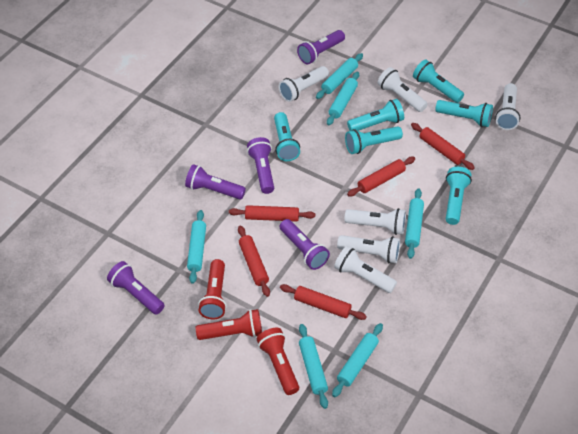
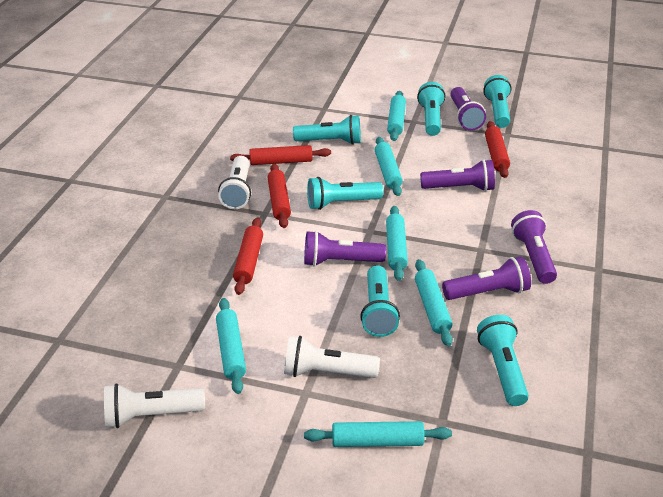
red flashlight: [196,309,262,340] [198,259,227,319] [257,328,299,395] = 3 -> none = 0
red rolling pin: [229,205,315,222] [238,226,270,297] [280,284,367,320] [347,157,415,196] [411,123,475,170] = 5 -> [230,145,331,165] [233,218,263,295] [267,163,291,228] [485,121,510,178] = 4
white flashlight: [279,66,329,102] [334,246,397,293] [337,235,400,263] [344,208,406,235] [377,67,428,112] [495,83,520,130] = 6 -> [104,383,205,428] [218,156,251,209] [284,336,380,378] = 3

